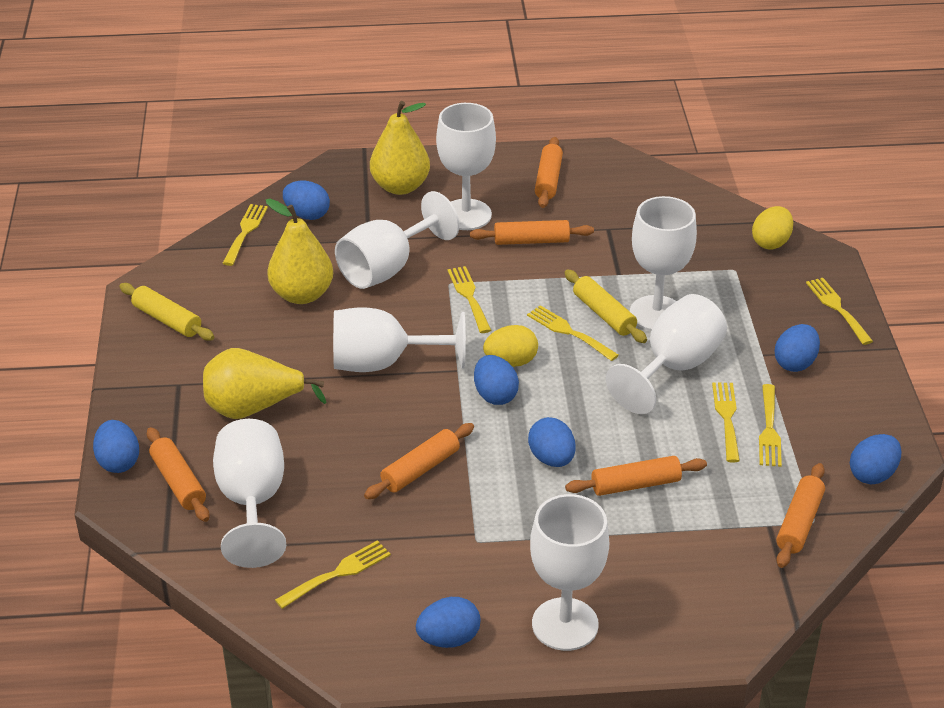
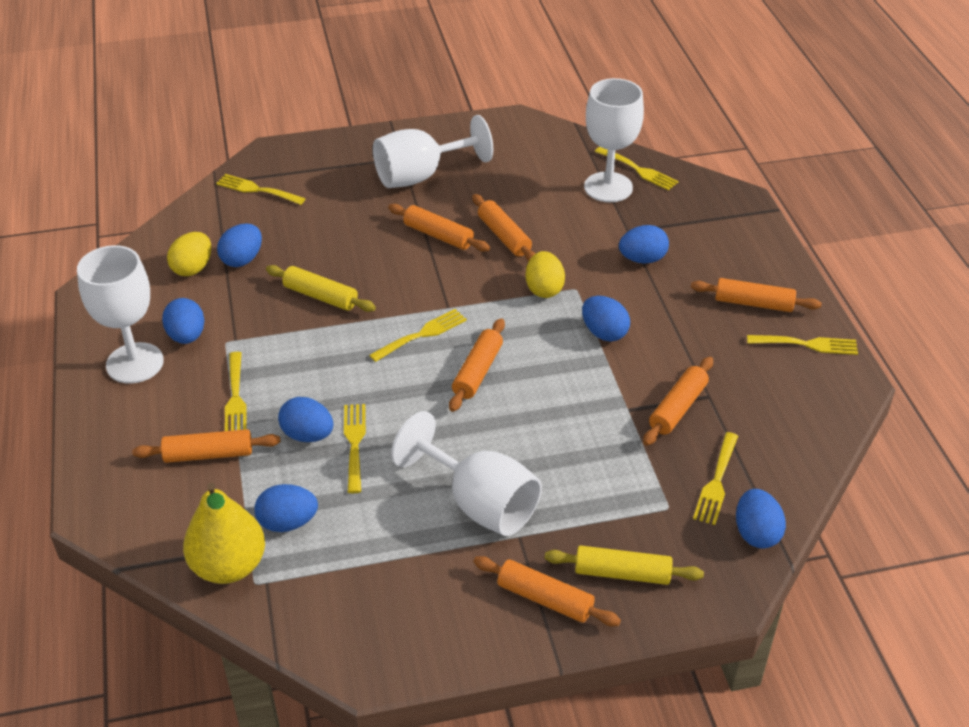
orange rolling pin: [147,427,209,522] [364,423,474,499] [470,220,594,245] [535,137,563,208] [565,456,707,496] [776,463,825,568] = 6 -> [132,429,280,463] [388,204,490,252] [449,318,505,412] [472,194,536,262] [473,556,621,626] [643,357,713,446] [691,278,822,312] = 7
white goblet: [213,419,286,568] [333,307,466,372] [335,191,459,289] [436,103,496,230] [530,494,609,651] [606,294,727,414] [630,196,697,331] = 7 -> [77,245,164,384] [373,115,493,188] [391,411,542,536] [584,78,644,202] = 4
yellow pear: [203,348,326,419] [266,199,333,304] [370,101,430,195] = 3 -> [183,483,265,584] = 1

